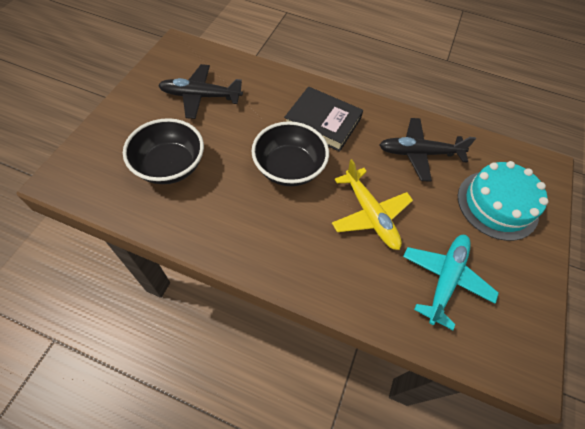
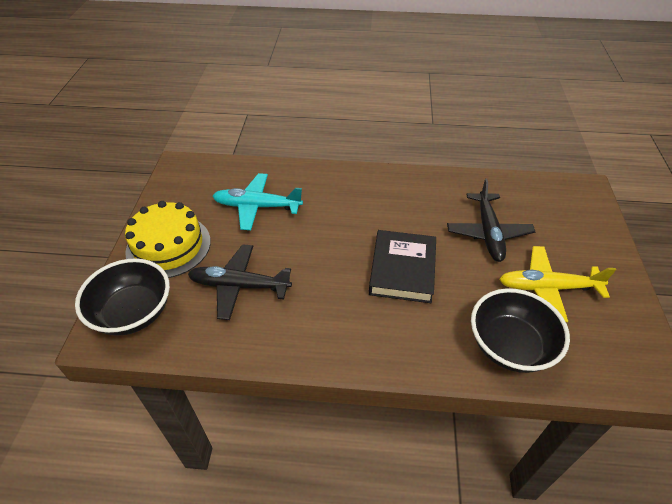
turquoise cake: [458,161,548,241] = 1 -> none = 0
yellow cake: none = 0 -> [125,201,211,278] = 1

